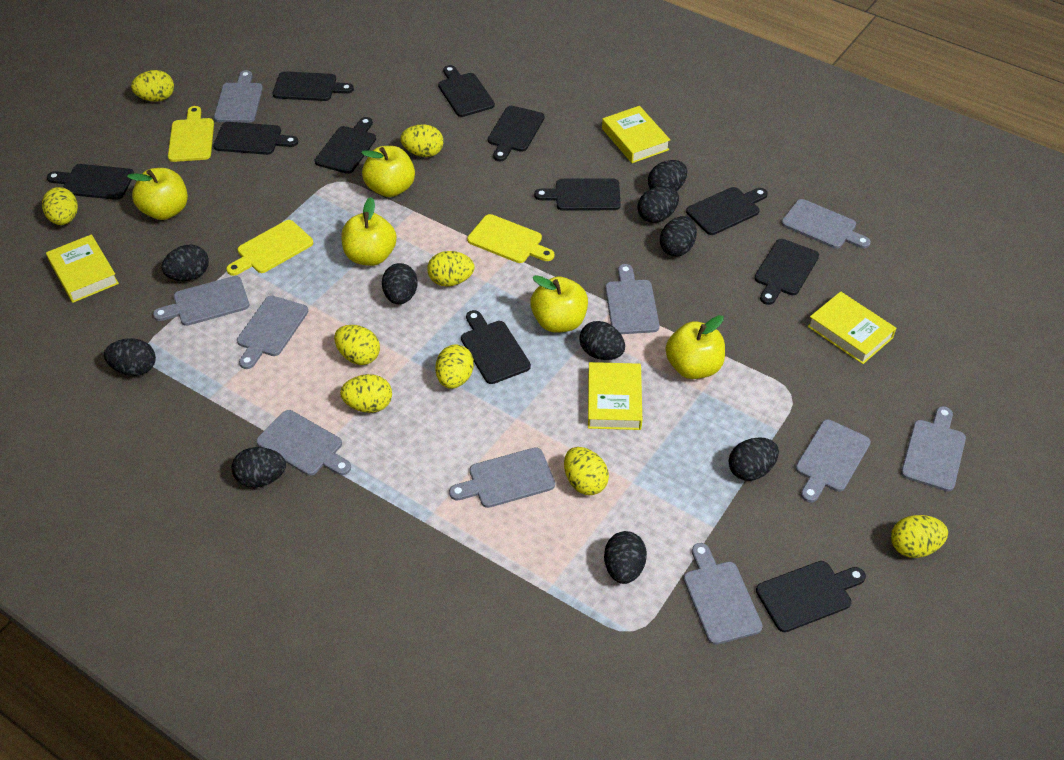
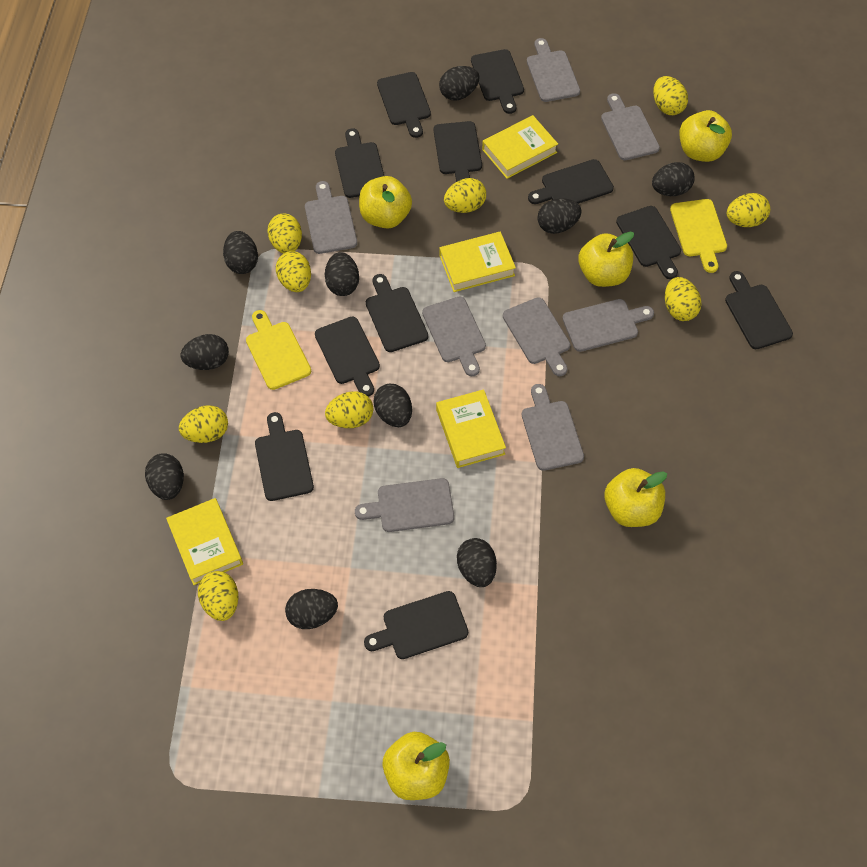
grey cutting board: [153,276,249,326] [214,70,263,123] [237,296,308,369] [256,410,351,476] [449,447,555,508] [605,264,659,334] [684,543,763,645] [781,199,871,249] [796,420,871,502] [901,406,966,491] = 10 -> [305,181,357,254] [355,478,454,532] [422,297,486,376] [503,297,570,376] [522,384,584,471] [527,38,580,102] [562,299,654,352] [601,93,660,160] = 8
yellow cutting board: [168,106,214,162] [226,220,313,276] [467,214,554,263] = 3 -> [246,310,311,390] [670,199,727,273] = 2

